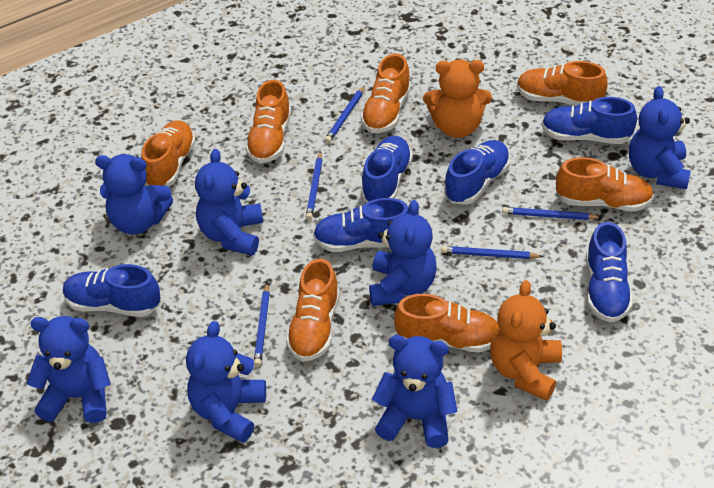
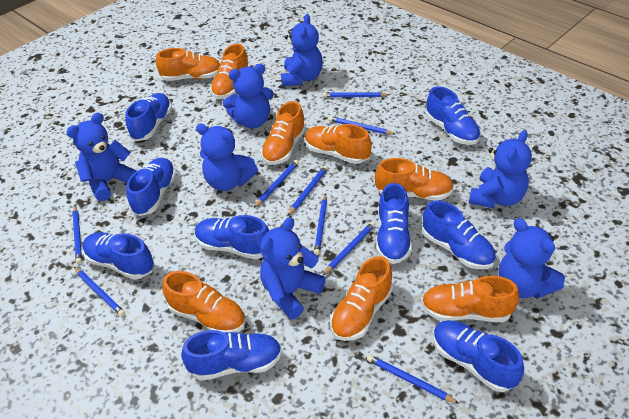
blue pencil: [254,282,270,367] [306,151,322,220] [325,86,365,143] [441,246,544,259] [502,207,602,220] = 5 -> [73,206,82,264] [74,267,125,317] [254,160,299,208] [288,165,328,216] [314,194,327,255] [322,221,375,276] [323,92,390,97] [329,116,395,135] [367,354,460,404] = 9
blue shoe: [63,264,160,317] [313,198,409,252] [361,136,413,202] [444,140,510,205] [542,97,637,144] [586,222,633,322] = 6 -> [83,232,154,280] [126,93,172,141] [126,158,176,216] [181,330,282,381] [195,215,269,259] [376,183,412,264] [423,200,496,269] [426,86,481,145] [433,320,524,392] = 9
orange shoe: [141,120,196,187] [245,80,291,164] [286,259,340,362] [361,54,411,133] [394,294,499,352] [517,61,608,106] [556,157,654,212] = 7 -> [156,48,220,81] [162,271,246,333] [210,44,250,99] [261,101,306,165] [305,124,372,164] [330,256,393,341] [375,158,454,201] [421,276,519,322] = 8
orange teddy bear: [423,59,492,138] [490,280,562,401] = 2 -> none = 0

